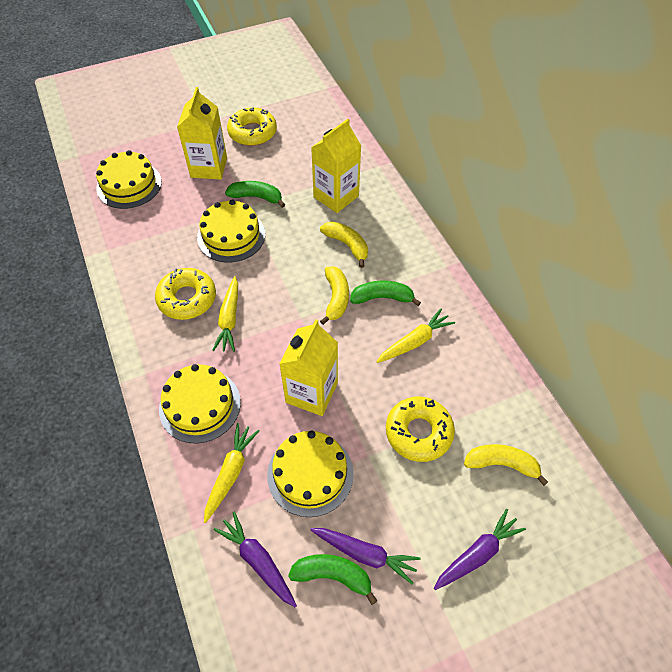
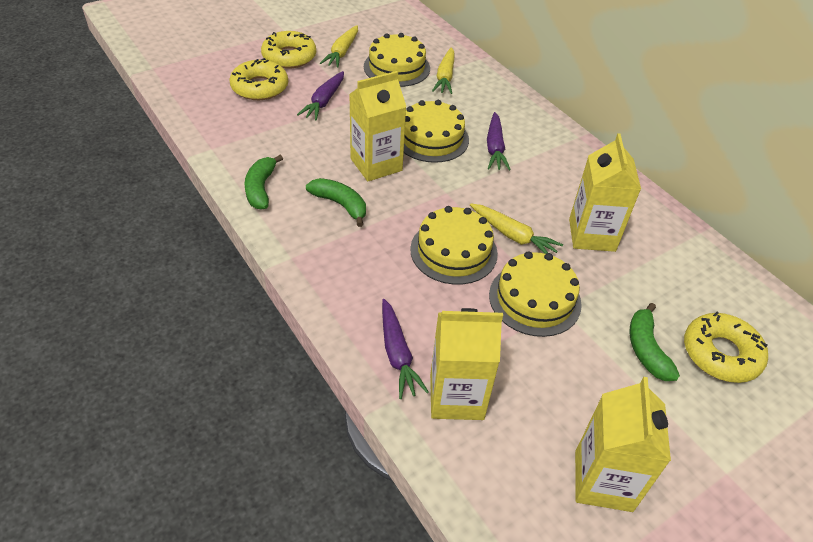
yellow banana: [320,222,368,268] [320,266,349,325] [464,444,548,486] = 3 -> none = 0
yellow carton: [177,87,227,180] [279,319,338,416] [311,119,361,213] = 3 -> [349,71,406,181] [430,308,503,420] [569,133,641,252] [575,377,671,512] = 4

